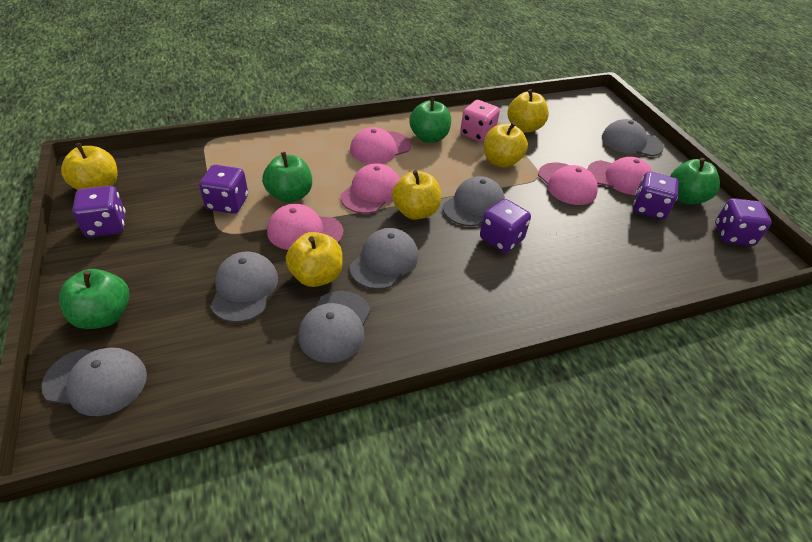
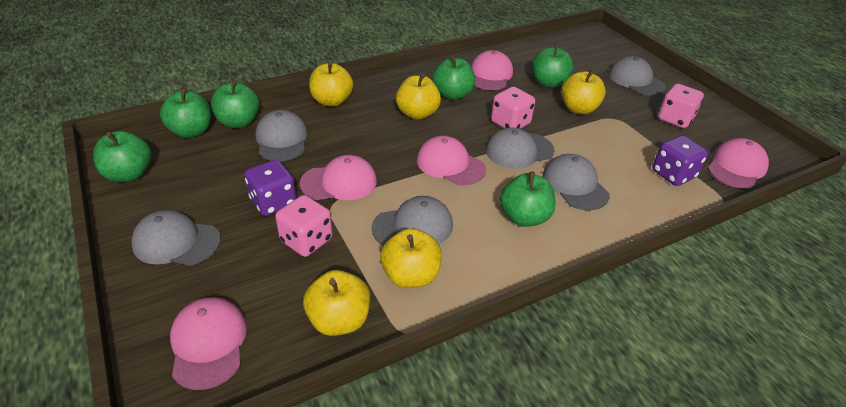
green apple: [59,269,129,329] [262,152,312,203] [409,97,451,143] [670,158,720,204] = 4 -> [93,131,152,182] [160,88,211,138] [211,79,260,128] [433,55,475,100] [500,172,556,227] [532,44,573,88] = 6
pink dice: [460,100,500,142] = 1 -> [275,195,333,257] [491,87,535,129] [658,84,704,128] = 3
purple dice: [72,186,126,237] [199,165,248,214] [480,199,531,253] [633,172,679,220] [715,198,772,246] = 5 -> [244,160,297,216] [652,136,708,186] = 2

